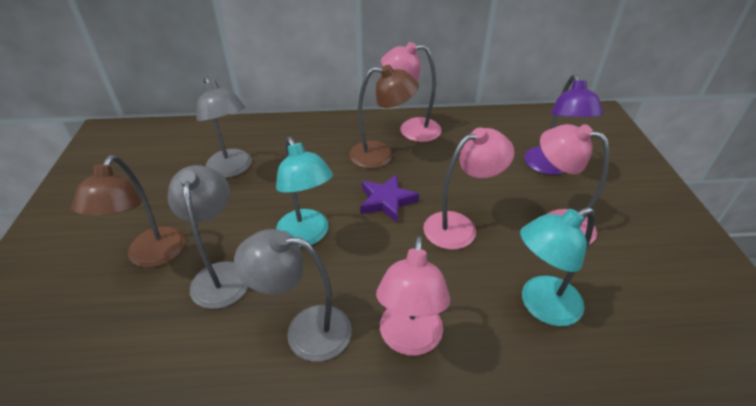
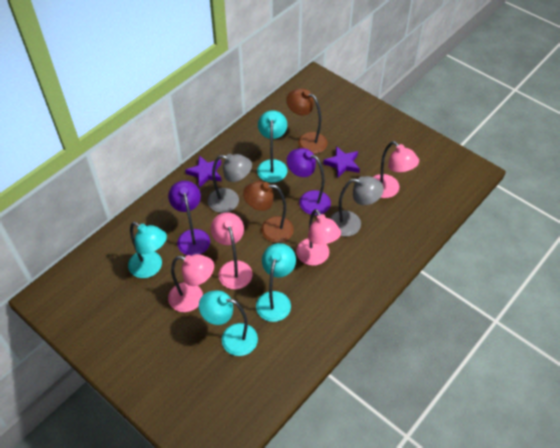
grey lamp: [168,165,248,309] [197,76,252,178] [234,229,352,362] = 3 -> [208,154,252,213] [330,176,384,237] = 2
purple lamp: [524,74,604,175] = 1 -> [168,181,210,256] [287,148,331,215] = 2
purple star: [360,174,419,222] = 1 -> [185,155,222,188] [323,146,360,178] = 2
turquoise lamp: [276,137,333,247] [520,207,595,326] = 2 -> [128,222,167,278] [199,290,258,356] [256,243,296,322] [257,110,287,183] = 4

